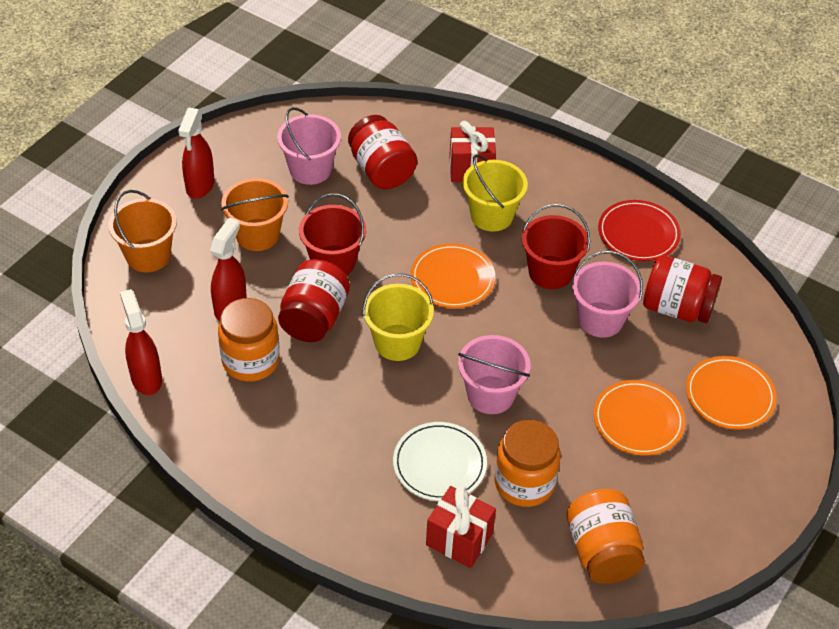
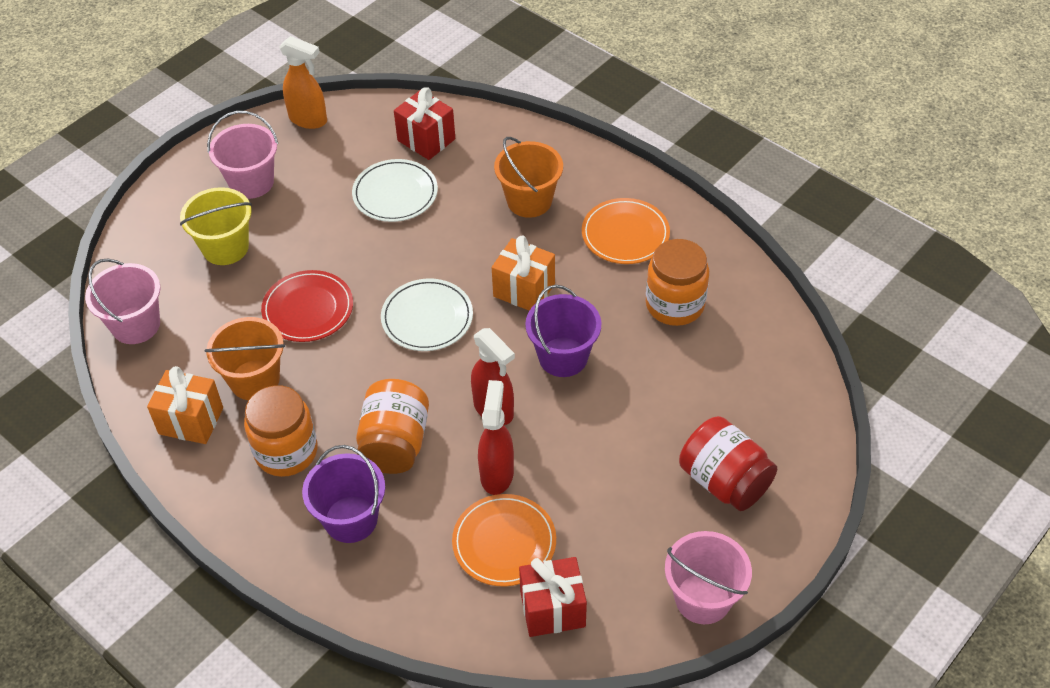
orange gift: none = 0 -> [147,366,223,444] [492,236,555,311] = 2
orange plate: [411,243,496,308] [594,380,685,456] [686,356,777,430] = 3 -> [452,494,556,587] [582,198,670,264] = 2
orange spray bottle: none = 0 -> [279,36,327,129] = 1
purple bucket: none = 0 -> [302,445,385,543] [525,285,601,377] = 2
red bucket: [299,194,366,275] [522,204,590,289] = 2 -> none = 0
red jar: [278,259,350,342] [348,115,417,189] [643,255,722,323] = 3 -> [679,416,777,511] = 1
red spray bottle: [120,289,162,395] [178,108,214,199] [210,218,247,321] = 3 -> [471,328,515,425] [478,380,514,495] = 2
white plate: [393,422,487,501] = 1 -> [352,159,438,222] [381,279,473,351] = 2
yellow bucket: [362,273,434,361] [463,155,528,232] = 2 -> [180,187,252,265] = 1

